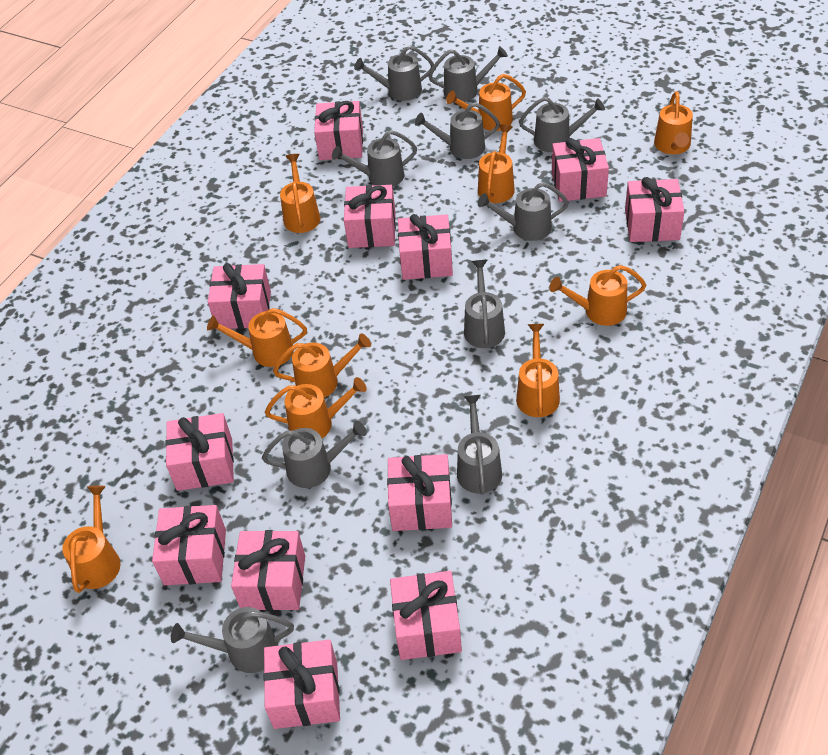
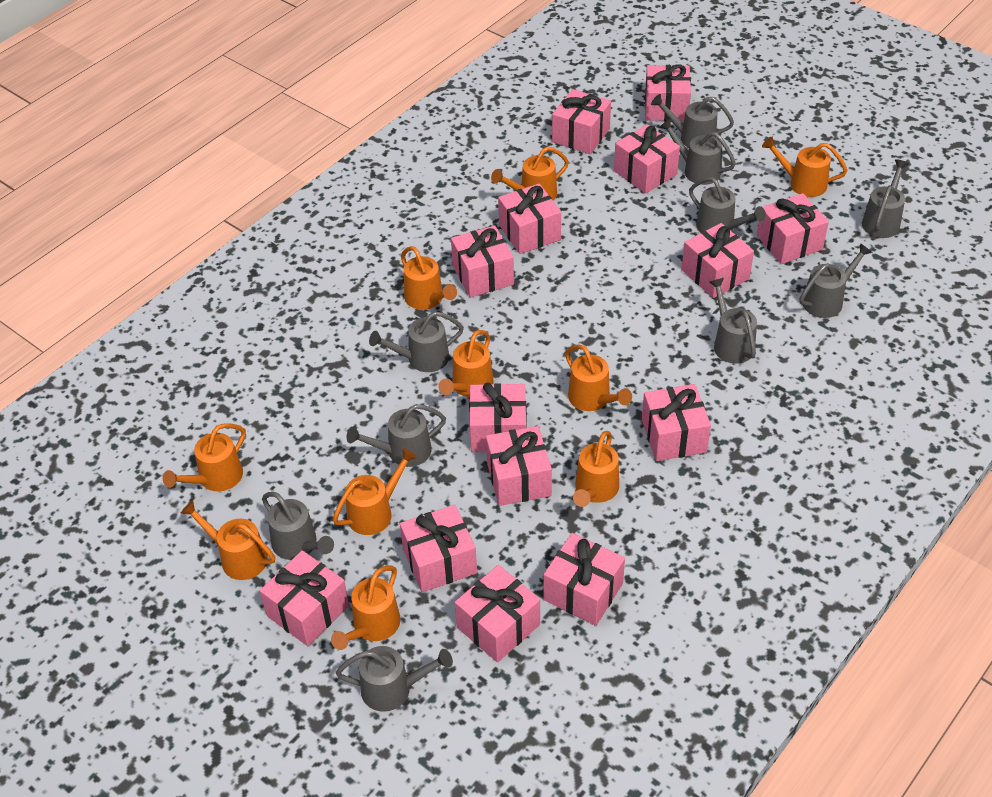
pink gift: [152,505,226,585] [165,413,234,491] [208,263,271,329] [231,530,305,611] [263,640,340,729] [314,101,363,160] [344,185,396,248] [387,454,452,531] [390,571,462,660] [398,214,453,280] [552,138,609,202] [625,177,685,242] = 12 -> [260,550,349,646] [400,505,477,592] [451,225,514,298] [455,565,540,663] [469,382,527,452] [486,426,552,506] [498,183,561,254] [543,533,625,626] [552,89,611,154] [614,124,680,194] [642,384,711,461] [645,64,691,121] [681,223,754,298] [757,193,829,264] = 14

